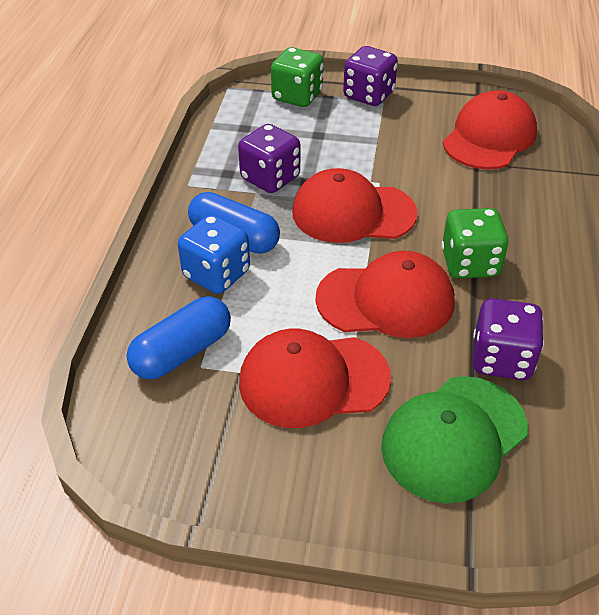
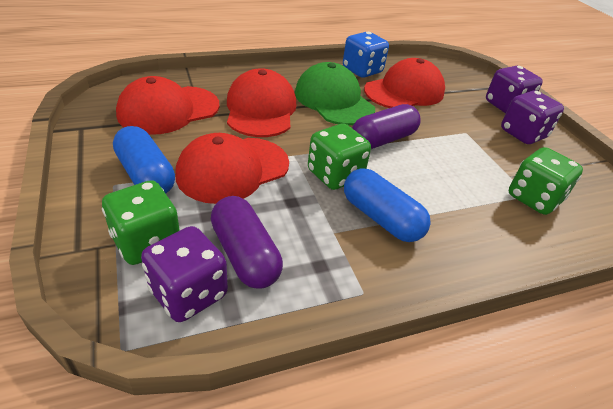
green dice: [271,47,324,107] [441,208,509,278] = 2 -> [102,180,180,265] [308,124,371,190] [509,147,583,215] = 3
purple capsule: none = 0 -> [211,196,283,289] [352,104,421,149] = 2

